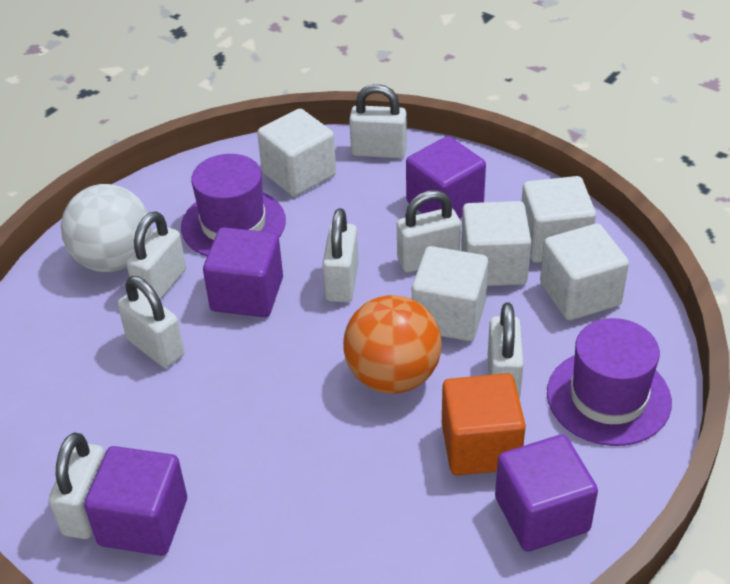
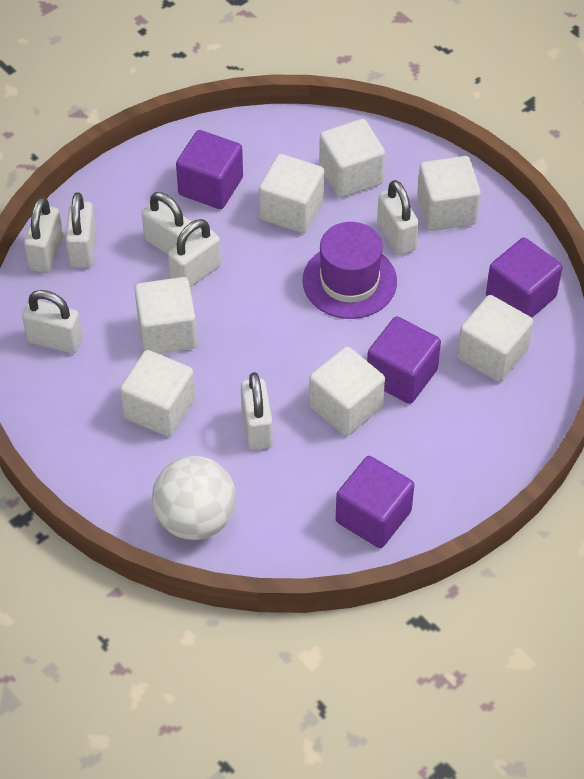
orange ball: [343,295,442,394] = 1 -> none = 0
orange cube: [442,373,526,475] = 1 -> none = 0
purple hat: [181,154,286,256] [547,318,672,446] = 2 -> [302,222,397,319] = 1
white cube: [257,109,336,197] [412,246,489,341] [461,201,531,286] [522,176,596,263] [540,224,629,320] = 5 -> [120,350,195,437] [134,277,197,354] [259,154,324,233] [309,346,385,436] [319,119,385,198] [417,156,481,231] [457,295,533,382] = 7

